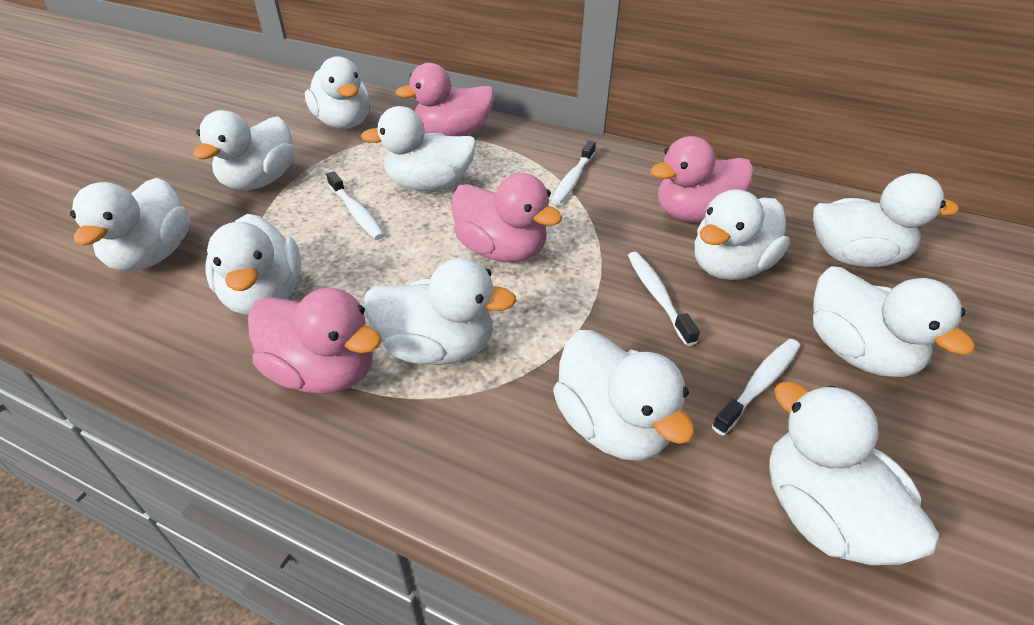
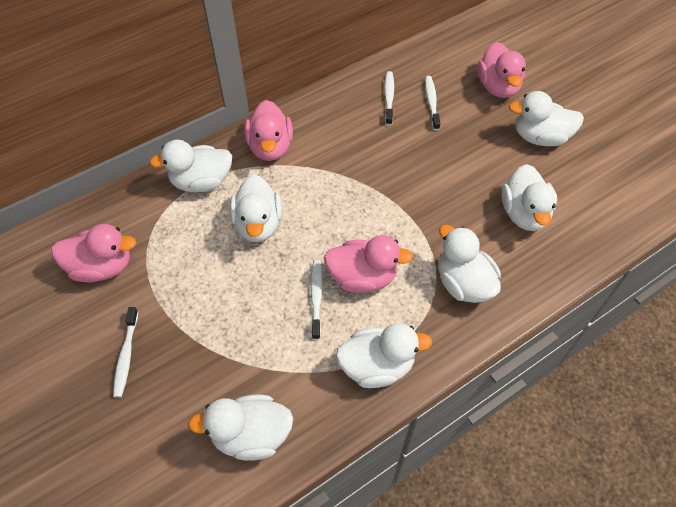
white duck: [70,178,191,271] [193,110,295,190] [205,214,301,315] [305,56,370,129] [361,106,477,191] [364,258,517,365] [553,330,695,461] [695,189,790,280] [769,382,939,565] [813,173,959,267] [813,266,975,377] = 11 -> [149,140,232,192] [188,394,293,461] [229,174,282,242] [336,323,432,388] [439,225,501,303] [502,164,557,231] [509,91,584,146] = 7

